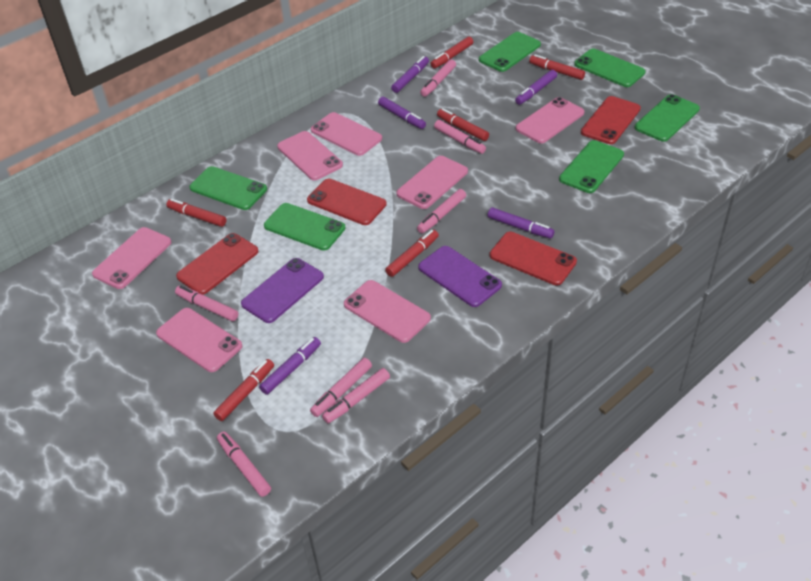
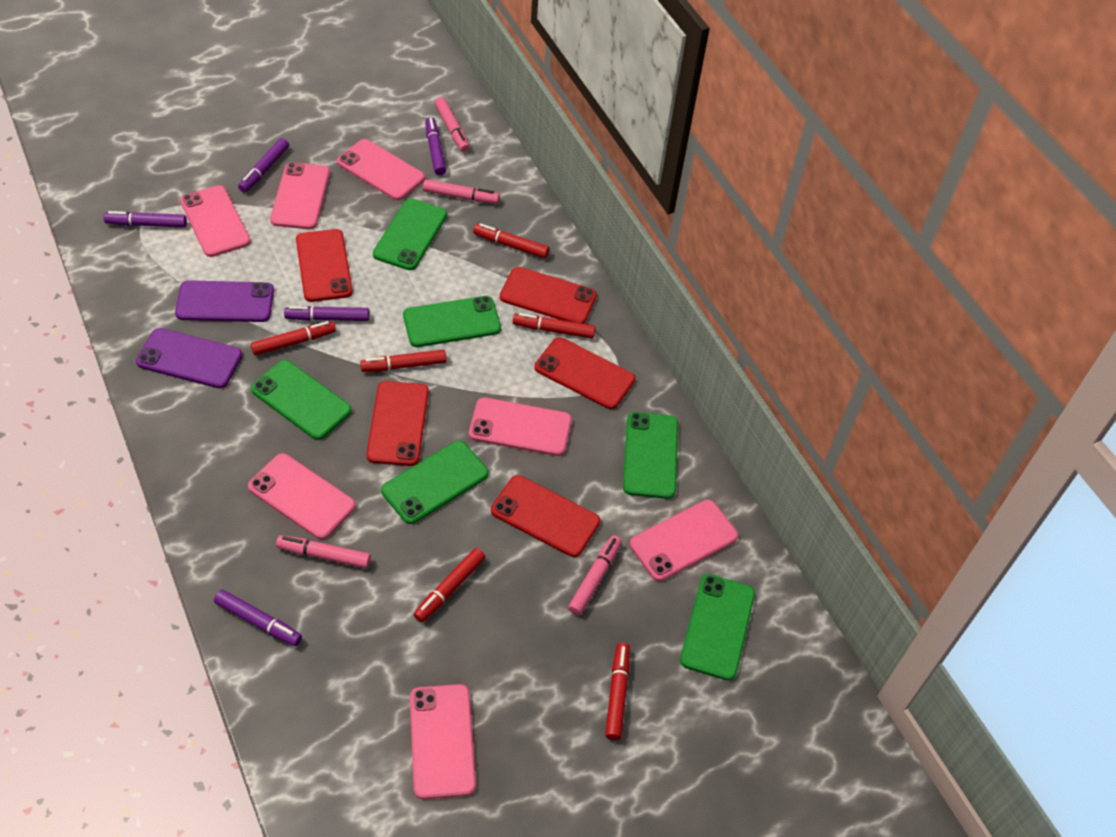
pink marker: [175,286,238,321] [217,432,271,497] [310,358,372,417] [322,368,390,423] [417,189,466,233] [420,60,456,97] [434,120,486,154] = 7 -> [276,535,371,568] [423,179,500,204] [435,97,470,152] [568,535,622,615] = 4
red phone: [176,233,259,295] [307,179,387,225] [490,232,577,285] [581,96,641,144] = 4 -> [296,229,353,302] [366,381,429,466] [491,475,600,557] [500,267,597,324] [535,337,635,409] = 5

